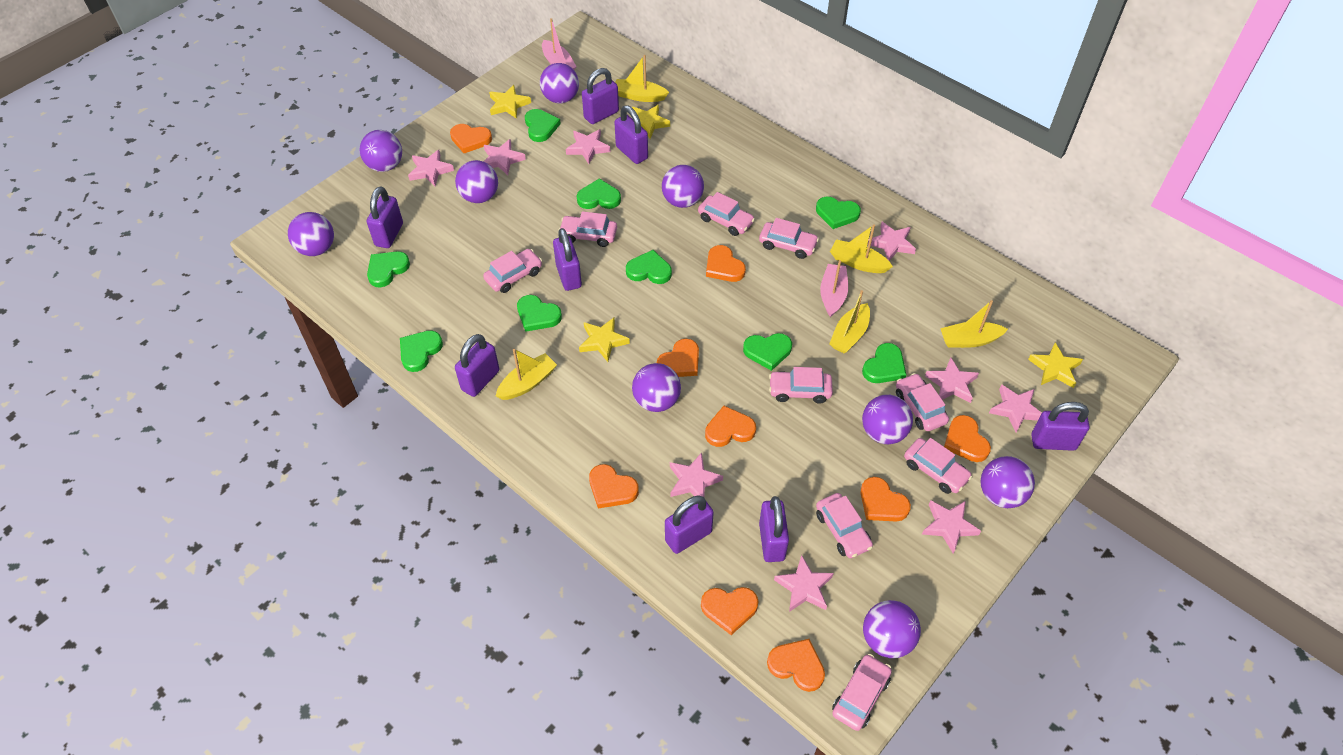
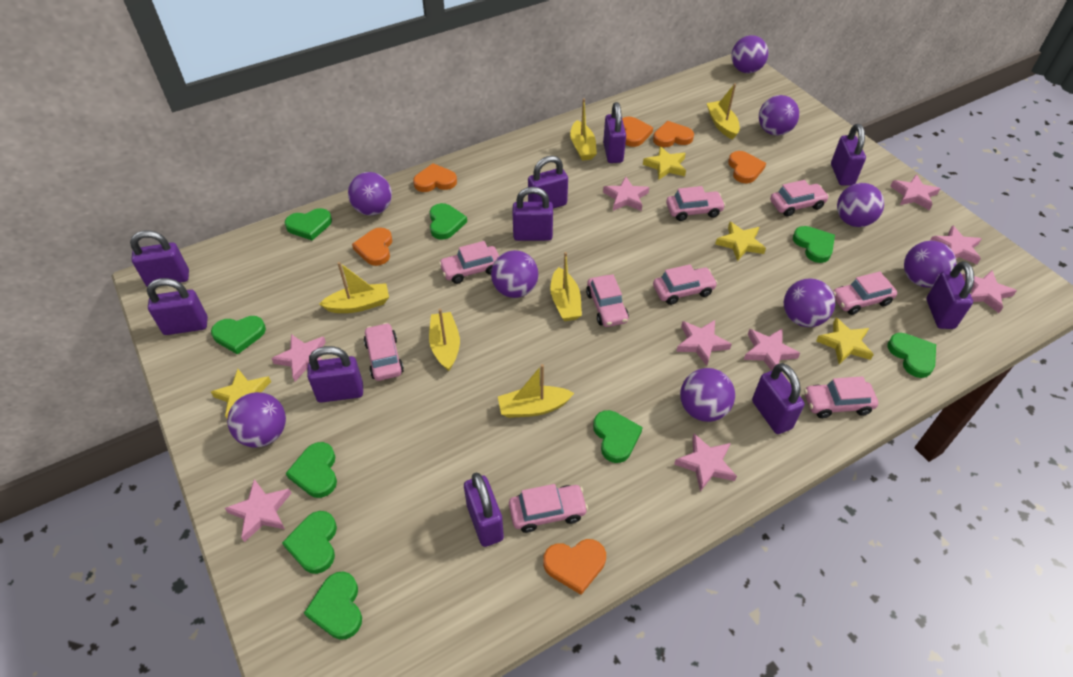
orange heart: [450,124,492,153] [589,464,639,508] [657,339,699,377] [701,587,758,635] [705,406,756,447] [706,245,746,282] [767,639,825,692] [861,477,911,522] [944,415,991,462] = 9 -> [352,228,392,266] [413,163,457,192] [543,539,606,595] [622,117,653,147] [653,121,694,147] [728,151,766,183] = 6
pink boat: [542,18,577,70] [820,260,848,317] = 2 -> none = 0
purple padlock: [367,186,403,248] [455,334,499,397] [553,228,582,291] [582,68,619,124] [614,105,648,164] [665,495,714,554] [759,496,789,562] [1031,402,1089,451] = 8 -> [130,230,189,287] [147,278,208,335] [307,346,363,403] [464,472,504,547] [513,187,553,241] [528,156,568,208] [603,102,626,163] [752,363,805,434] [831,124,866,186] [926,261,974,329] = 10
yellow boat: [496,349,557,400] [615,55,669,102] [829,290,870,354] [830,224,893,273] [940,300,1008,348] = 5 -> [319,262,389,313] [429,309,460,371] [498,364,574,418] [550,252,582,321] [570,98,597,161] [707,84,740,140] = 6

